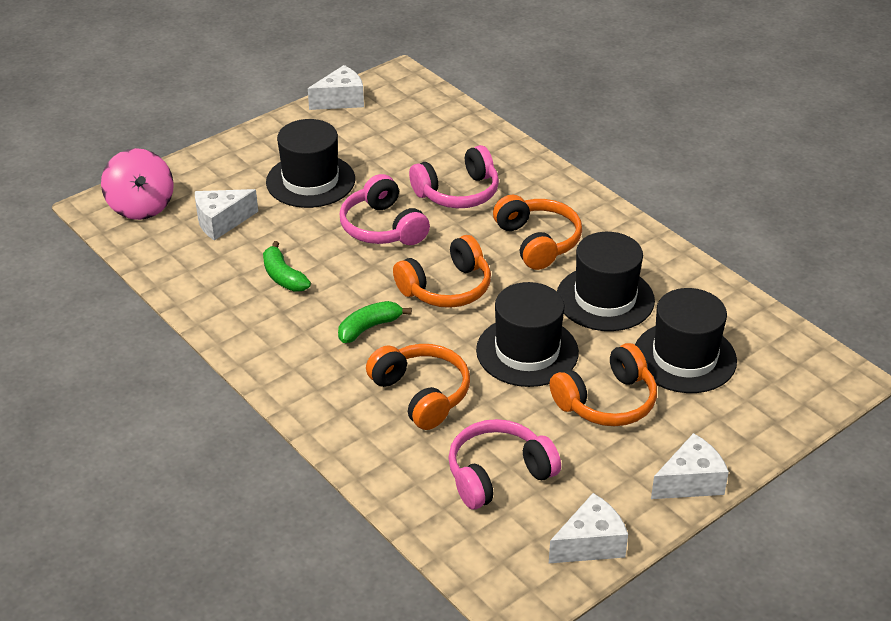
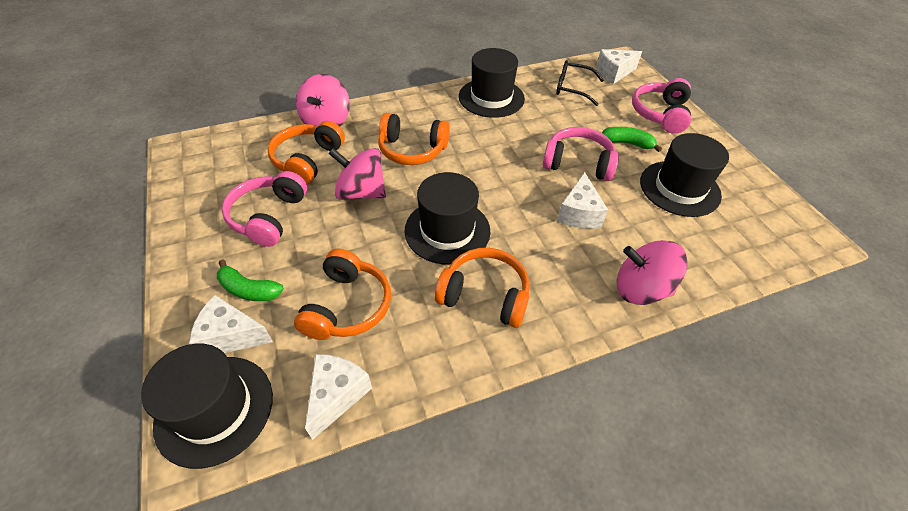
black glasses: none = 0 -> [556,60,604,106] = 1
pink spinning top: [101,148,174,220] = 1 -> [296,74,350,127] [328,148,386,200] [617,240,688,305] = 3

